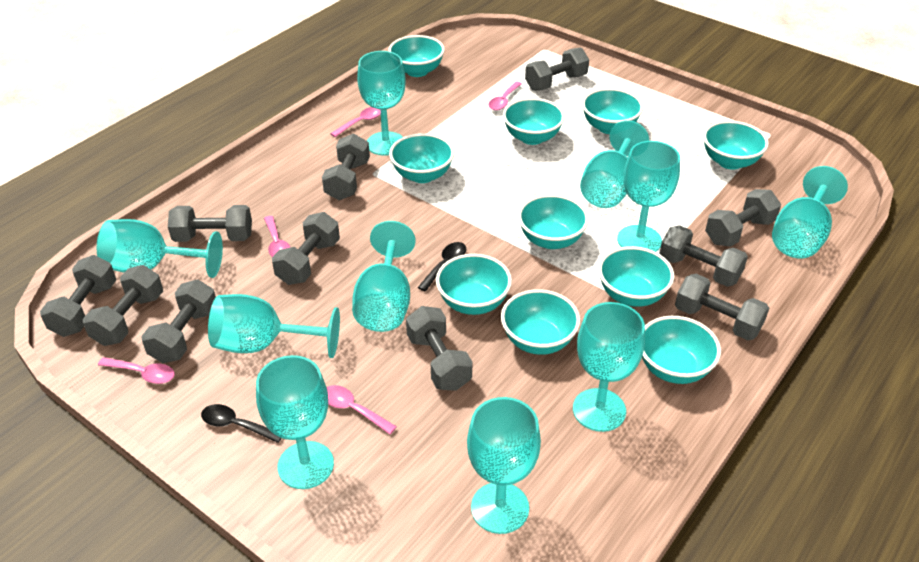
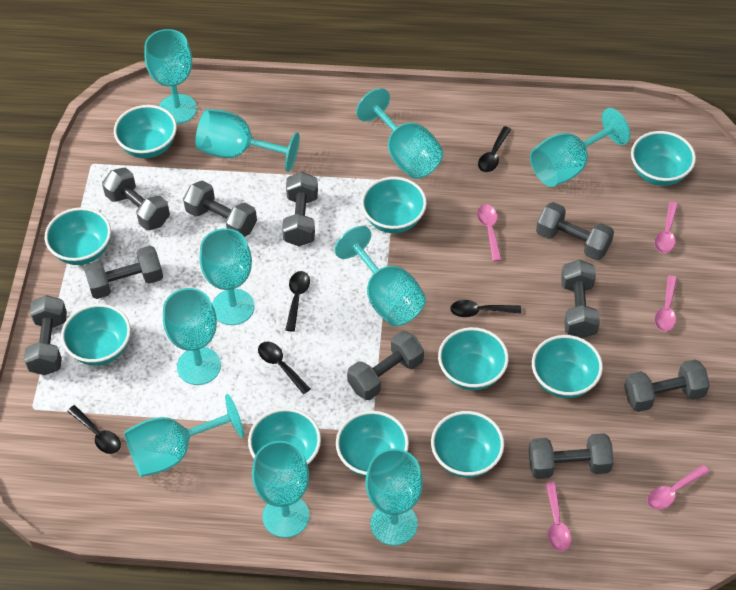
black spoon: [201,404,282,443] [417,242,466,291] = 2 -> [67,405,121,454] [258,342,311,394] [285,271,310,332] [450,300,521,317] [478,126,511,172] = 5
grey dumbbell: [40,255,116,337] [83,265,163,346] [141,280,216,363] [168,205,252,242] [272,212,340,285] [322,134,370,200] [406,306,472,391] [525,48,589,91] [659,225,748,287] [675,274,769,340] [705,189,781,247] = 11 -> [24,295,67,375] [84,246,163,299] [102,168,170,230] [183,181,257,237] [282,172,318,246] [347,331,424,400] [529,433,614,479] [536,202,614,261] [561,260,600,338] [624,359,710,412] = 10

